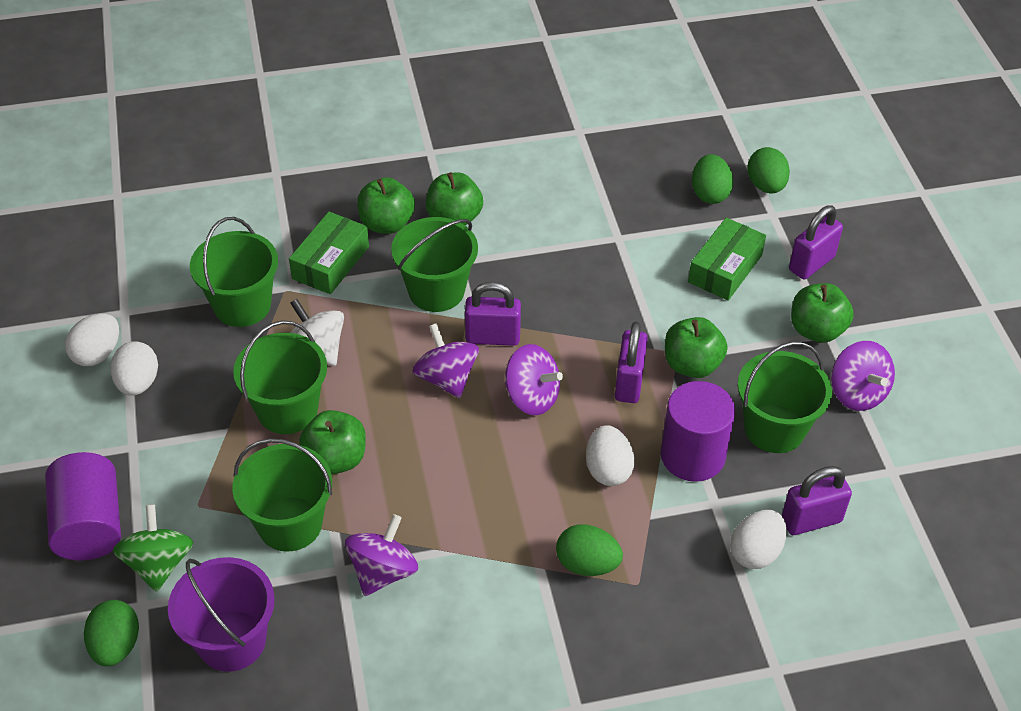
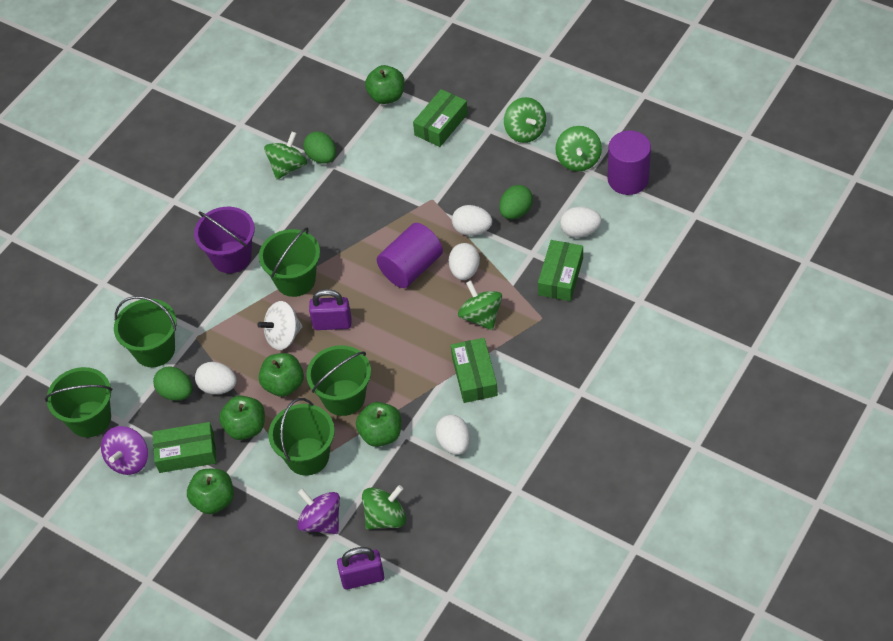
green box: [289,212,369,294] [688,218,766,301] = 2 -> [152,422,217,473] [413,89,468,147] [451,338,498,403] [538,240,583,301] = 4
green egg: [84,600,139,666] [556,524,623,576] [692,154,734,204] [747,147,790,193] = 4 -> [153,366,193,401] [303,131,336,164] [499,185,533,219] = 3
green spinning top: [113,504,193,592] = 1 -> [264,132,307,180] [362,485,406,530] [458,280,502,330] [504,97,546,143] [555,126,602,171] = 5
purple padlock: [465,282,521,346] [615,321,648,403] [782,466,852,535] [789,205,843,279] = 4 -> [309,289,352,330] [337,547,385,590] = 2
purple spinning top: [345,514,418,596] [412,323,479,398] [505,344,563,415] [831,341,895,411] = 4 -> [101,426,148,475] [297,489,340,534] = 2
white egg: [65,314,119,366] [110,341,158,396] [586,425,635,486] [730,510,787,569] = 4 -> [195,362,237,394] [435,415,470,455] [449,243,480,280] [452,205,492,236] [560,207,602,238] = 5

